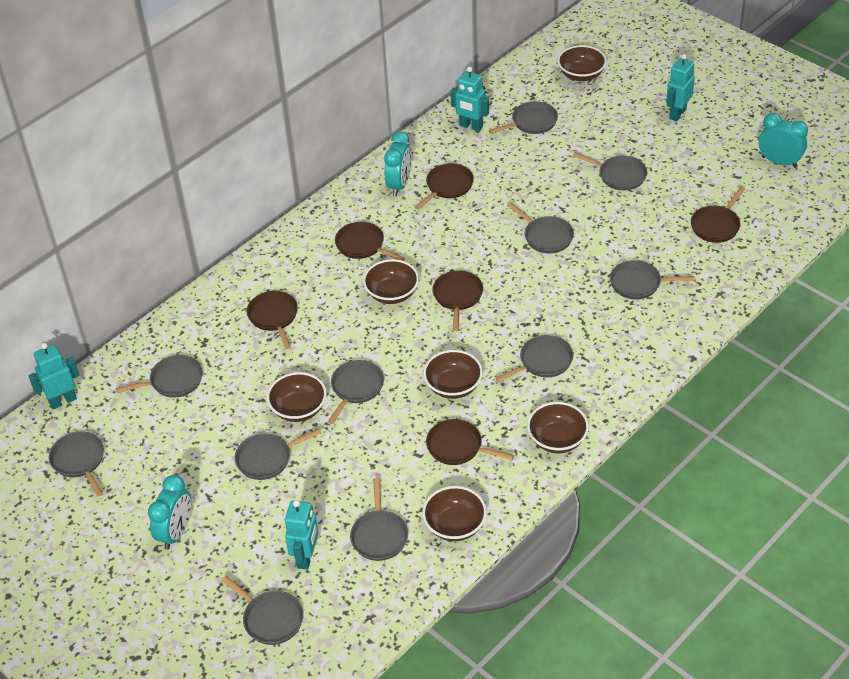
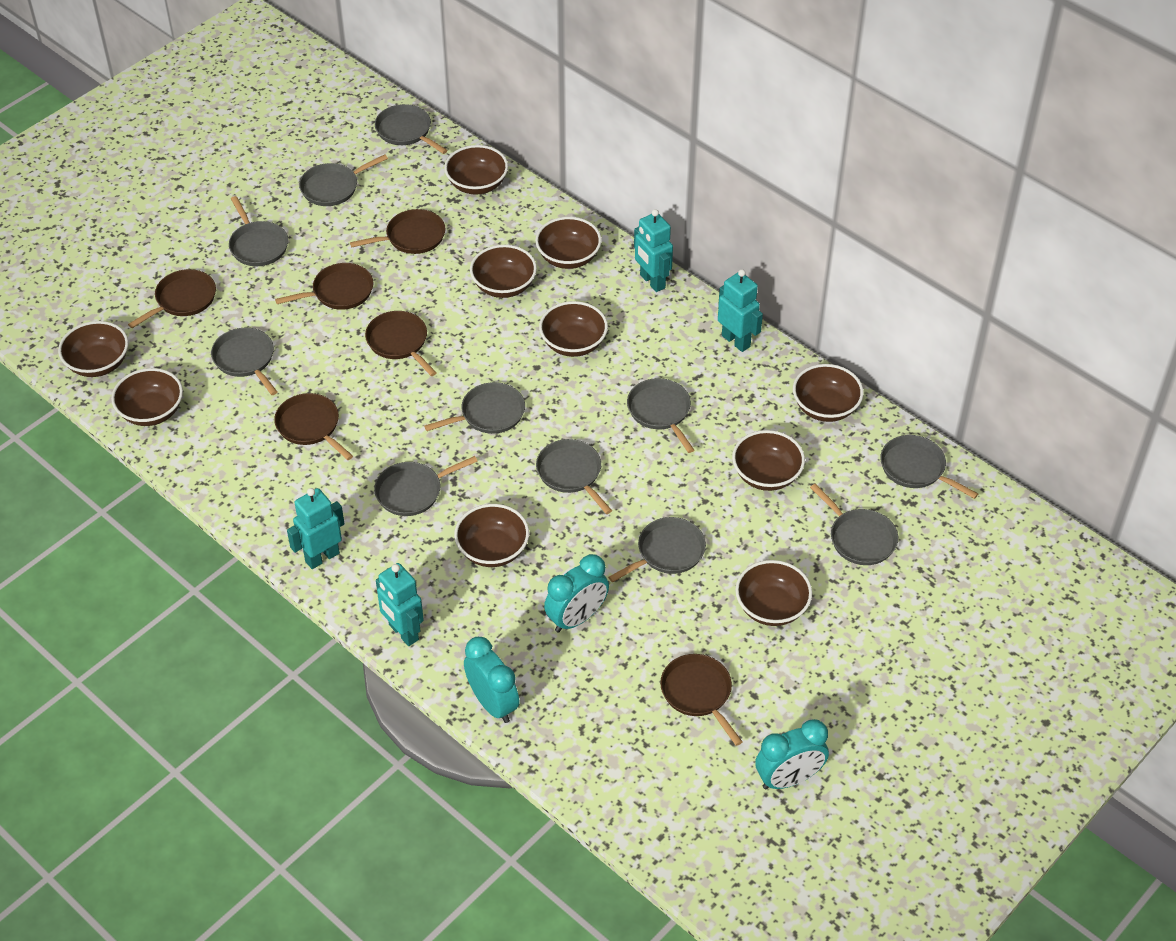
brown bowl: [267,372,327,422] [363,259,419,304] [422,486,487,541] [423,350,483,399] [527,402,589,453] [557,45,607,81] = 6 -> [58,321,129,377] [111,368,183,426] [444,145,508,194] [454,504,529,567] [470,245,537,298] [535,217,602,269] [539,301,608,357] [732,430,805,491] [735,560,812,626] [793,364,864,422] = 10

